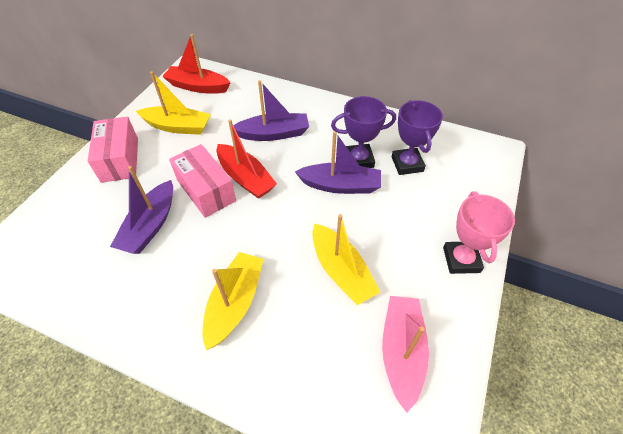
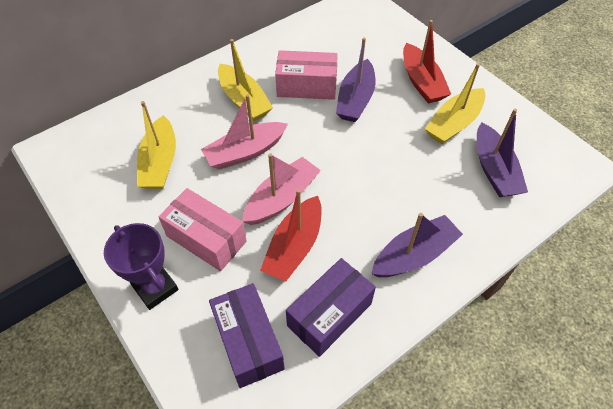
pink boat: [382,296,429,413] = 1 -> [201,94,288,170] [242,153,321,225] = 2
pink trophy: [443,192,515,274] = 1 -> none = 0
purple box: none = 0 -> [209,283,285,388] [286,258,376,357] = 2
purple trophy: [331,96,396,168] [392,100,443,175] = 2 -> [104,223,179,310] = 1

